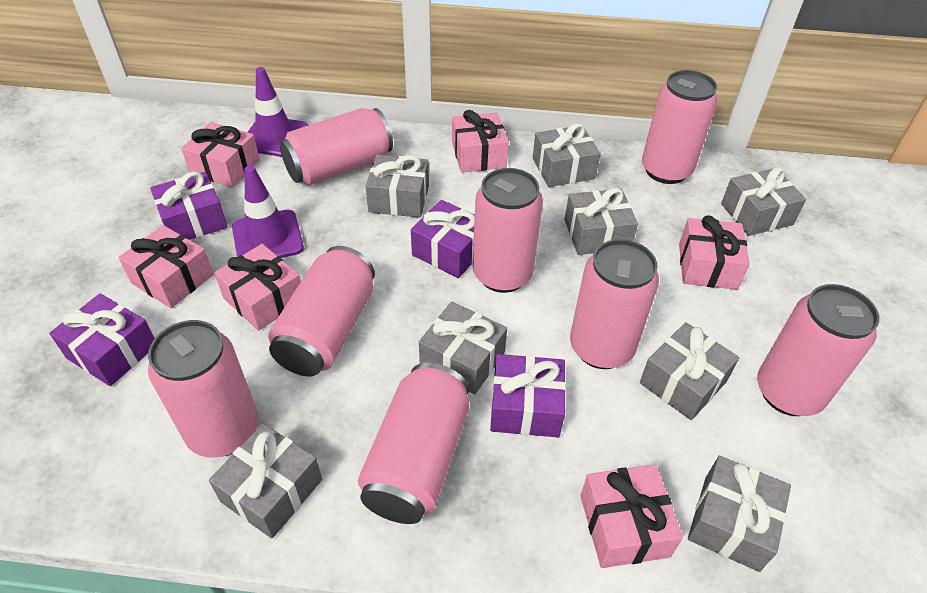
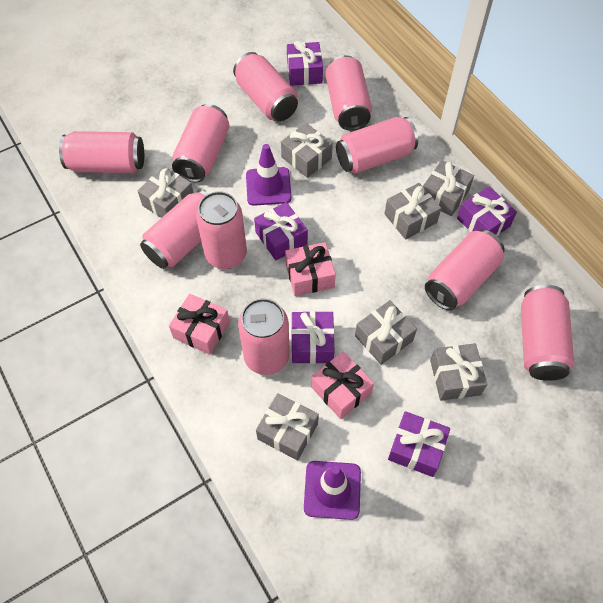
grey gift: [209,424,322,539] [365,155,429,218] [419,301,507,394] [533,123,601,187] [564,188,638,255] [640,322,739,420] [688,456,791,572] [721,167,806,236] = 8 -> [138,166,194,218] [256,393,319,461] [281,123,333,178] [355,300,417,365] [384,183,441,240] [423,160,474,216] [430,343,487,401] = 7
pink can: [148,320,259,457] [268,246,375,376] [280,108,393,185] [358,363,469,524] [473,168,543,293] [570,239,659,369] [642,70,717,184] [757,284,879,416] = 8 -> [59,131,144,173] [140,190,208,269] [172,104,229,183] [196,191,247,269] [233,52,298,121] [238,298,290,375] [325,55,372,131] [336,117,418,174] [425,230,505,310] [521,285,574,381] = 10
pink gift: [118,225,213,308] [181,122,260,188] [214,244,301,331] [452,110,509,173] [580,464,683,568] [679,215,750,290] = 6 -> [169,294,230,355] [285,242,336,296] [311,351,374,419] = 3
purple gift: [49,293,154,386] [150,171,228,240] [411,200,475,278] [490,354,566,437] = 4 -> [254,202,308,261] [287,41,323,86] [291,311,334,364] [388,411,450,477] [457,186,517,236] = 5

